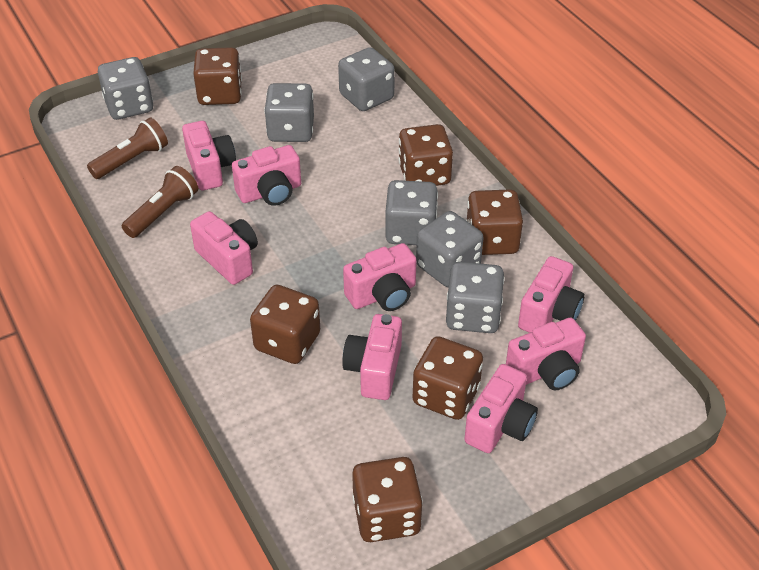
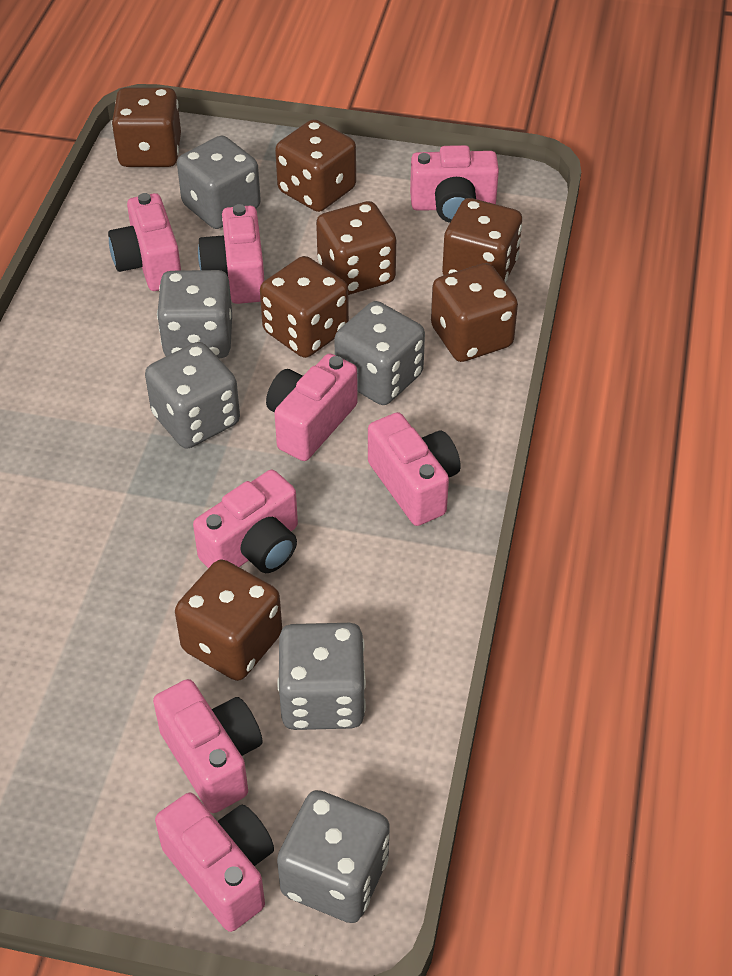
brown dice: [193,47,242,105] [250,285,320,364] [352,457,423,542] [398,124,453,186] [413,336,483,420] [466,189,523,255] = 6 -> [112,87,181,167] [175,559,282,681] [260,256,349,358] [275,119,356,212] [316,201,396,295] [431,263,518,362] [442,198,522,282] = 7
brown flashlight: [87,118,168,179] [122,166,198,238] = 2 -> none = 0

